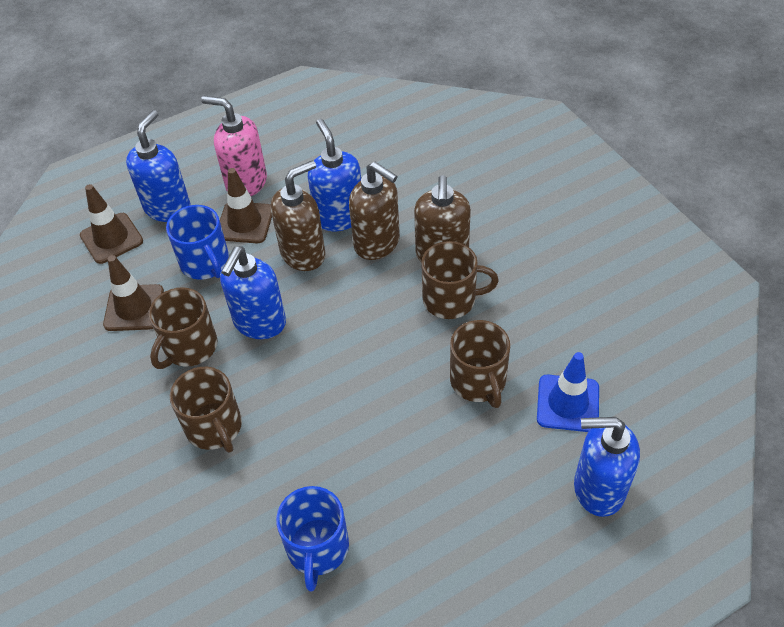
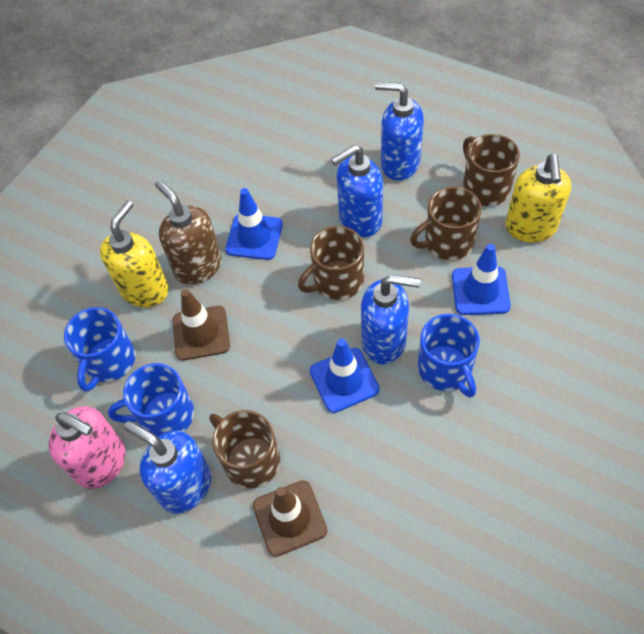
blue mug: [166,205,229,280] [276,486,349,591] = 2 -> [64,307,135,392] [108,363,194,437] [418,314,480,398] = 3
blue traffic cone: [537,352,599,432] = 1 -> [225,188,283,260] [310,339,380,413] [452,244,511,315] = 3
brown soap dispenser: [271,160,325,271] [349,162,400,260] [414,175,471,262] = 3 -> [155,180,222,285] = 1
brown traffic cone: [80,184,143,264] [103,255,164,331] [220,168,272,243] = 3 -> [173,289,230,360] [253,480,327,557] = 2
yellow soap dispenser: none = 0 -> [100,201,169,307] [505,154,571,243] = 2

